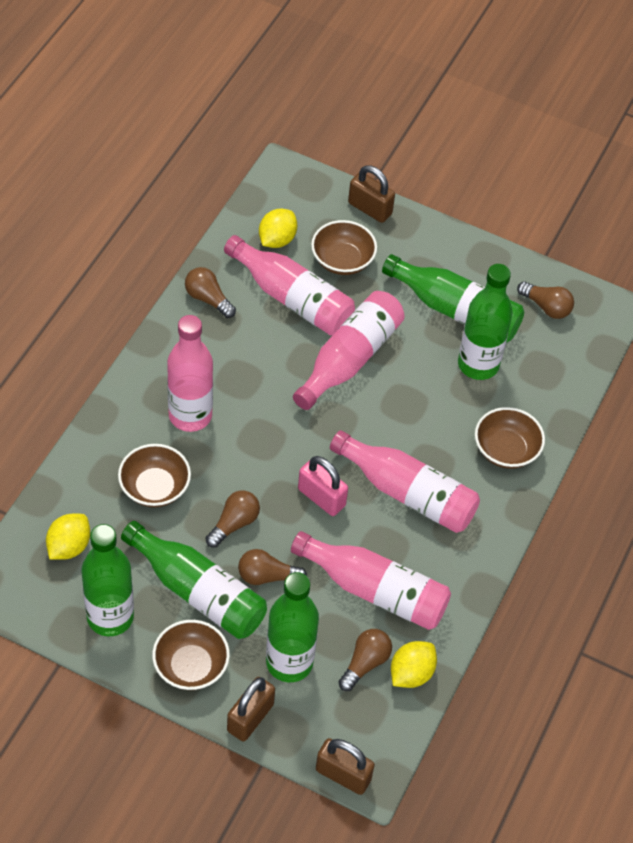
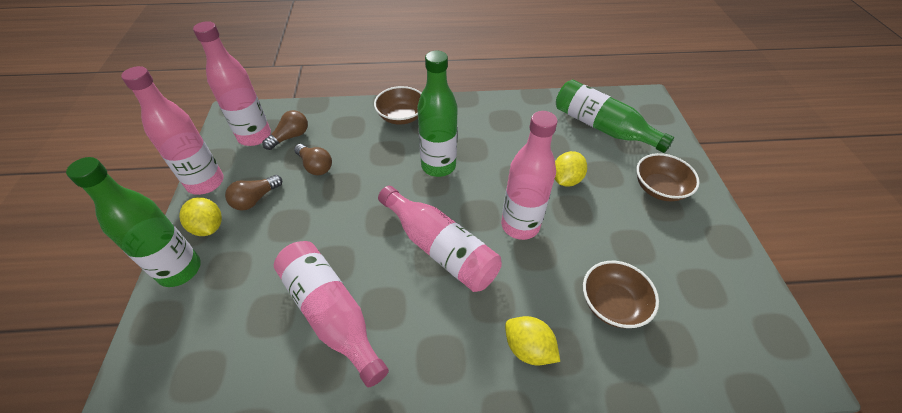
brown bowl: [118,444,191,507] [152,620,230,690] [311,220,377,275] [475,407,545,469] = 4 -> [374,86,422,125] [583,261,659,328] [636,153,700,201] = 3
brown light bulb: [185,267,236,318] [206,490,260,548] [238,549,307,585] [338,629,392,691] [517,281,574,319] = 5 -> [225,175,282,210] [262,110,308,150] [294,144,332,175] = 3
brown padlock: [227,677,275,741] [316,738,375,795] [348,165,395,223] = 3 -> none = 0
green bottle: [81,524,134,636] [121,521,267,639] [266,572,319,682] [382,254,524,343] [458,264,513,380] = 5 -> [66,157,201,287] [417,51,458,177] [556,80,674,153] = 3
pink padlock: [298,456,348,516] = 1 -> none = 0

